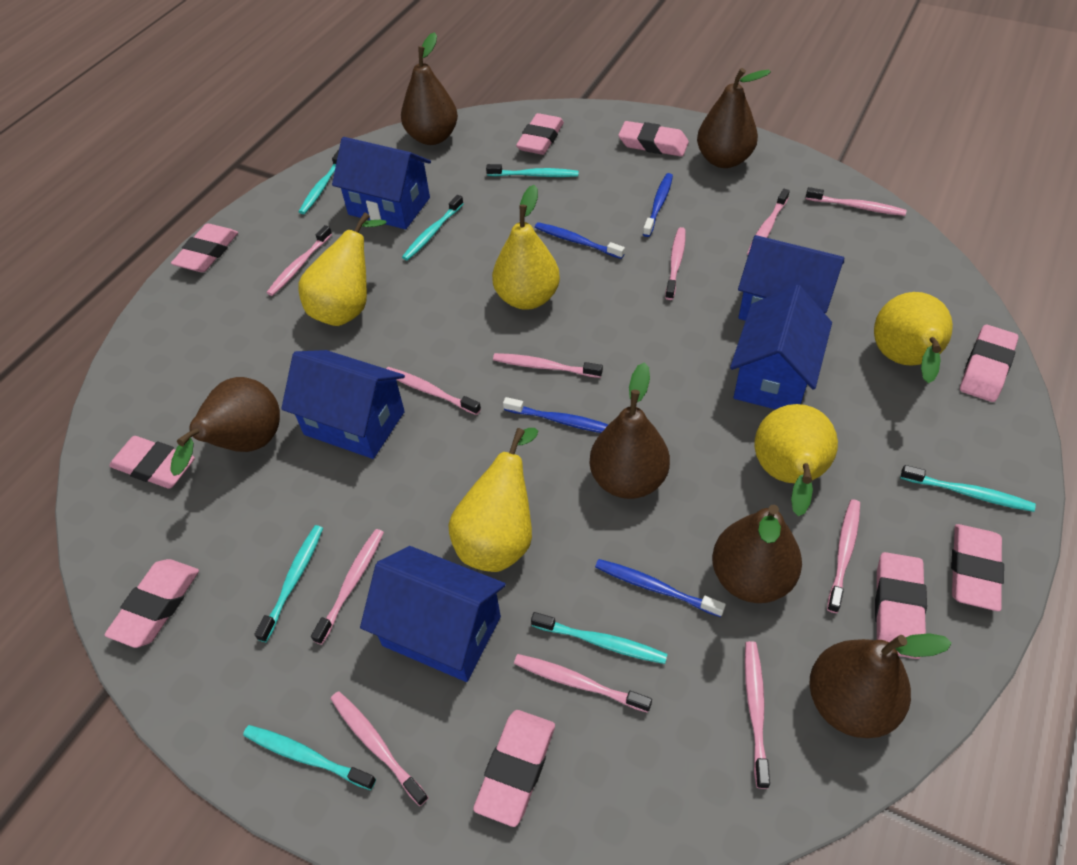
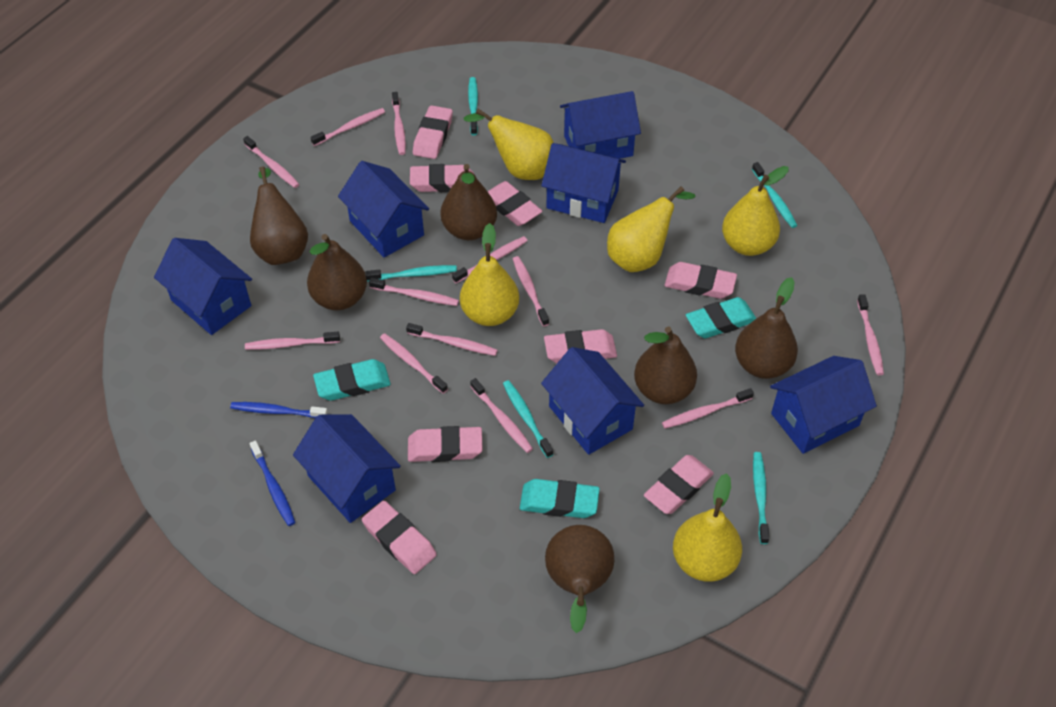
blue house: [281,350,405,459] [332,137,431,229] [360,546,506,682] [730,285,832,409] [738,235,844,321] = 5 -> [154,238,252,335] [293,414,401,523] [338,161,429,258] [541,143,626,223] [541,347,644,455] [560,91,641,159] [770,356,877,454] = 7
blue toothbrush: [503,397,608,433] [535,222,625,259] [595,559,726,617] [643,173,673,237] = 4 -> [230,402,328,418] [249,440,296,526] = 2
pink eraser: [104,559,199,648] [109,436,195,489] [171,224,238,272] [473,710,555,827] [516,113,564,155] [618,121,689,156] [875,552,927,659] [951,524,1004,611] [960,325,1018,402] = 9 -> [362,501,437,574] [408,426,483,462] [410,164,474,192] [413,105,453,159] [487,181,542,226] [544,329,617,363] [644,455,714,514] [665,262,737,299] = 8
pink toothbrush: [267,225,332,296] [311,529,384,645] [331,691,429,806] [386,367,481,415] [493,353,603,378] [514,654,652,713] [665,227,686,300] [745,641,770,789] [747,189,790,255] [806,187,907,216] [827,499,860,613] = 11 -> [243,136,299,188] [245,332,340,350] [310,108,385,146] [369,278,459,306] [380,333,448,394] [392,92,406,155] [406,323,498,356] [452,236,528,283] [470,378,533,453] [513,256,549,326] [662,388,754,429] [857,294,884,375] = 12
turquoise eraser: none = 0 -> [313,359,391,401] [520,479,600,518] [686,297,757,338] = 3
turquoise toothbrush: [243,725,376,790] [254,525,323,642] [299,150,339,214] [402,195,464,261] [486,164,579,177] [531,612,667,664] [900,465,1036,512] = 7 -> [365,265,457,282] [468,77,478,136] [503,380,554,458] [752,162,797,228] [753,452,769,544] = 5

